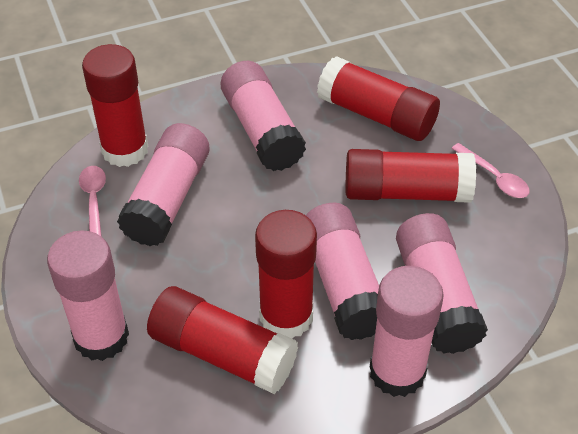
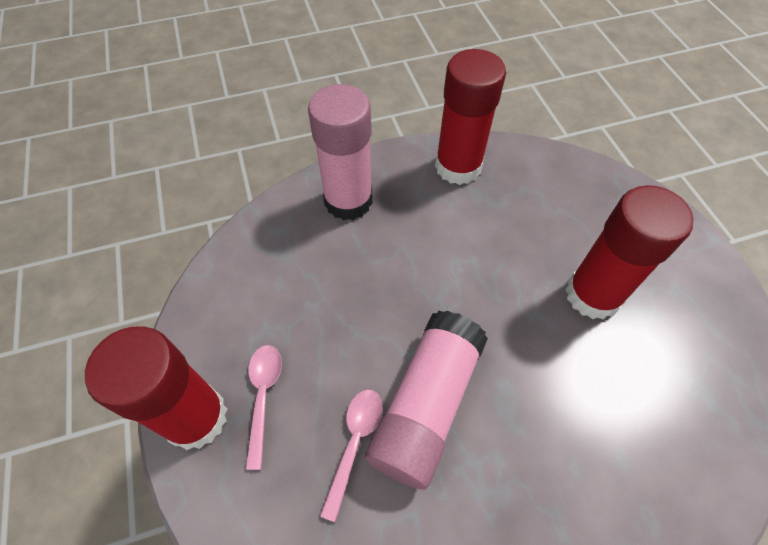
pink glue stick: [47,230,129,361] [117,123,210,246] [221,61,306,171] [306,203,379,340] [369,266,444,397] [396,213,488,354] = 6 -> [308,84,373,220] [365,311,488,489] = 2
red glue stick: [82,44,148,167] [147,286,298,394] [255,210,317,338] [317,56,440,141] [346,149,476,203] = 5 -> [85,326,227,450] [435,49,506,185] [566,185,694,320] = 3

